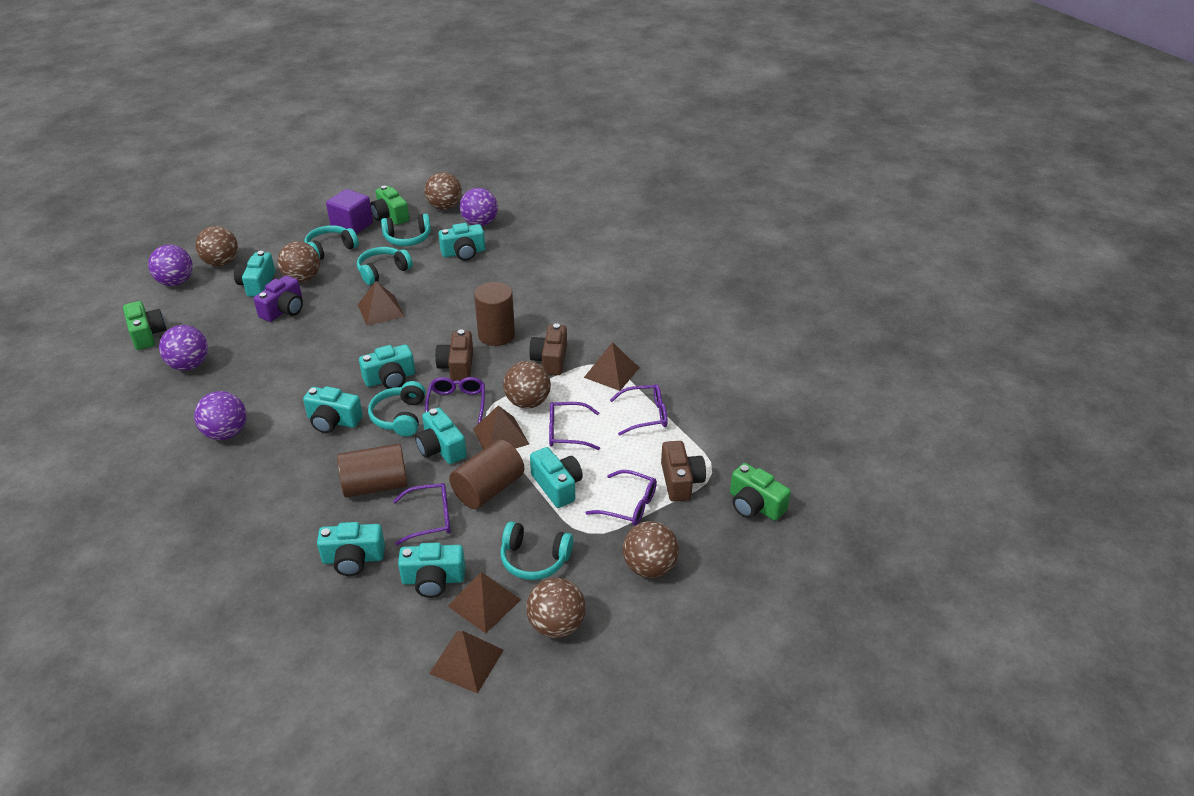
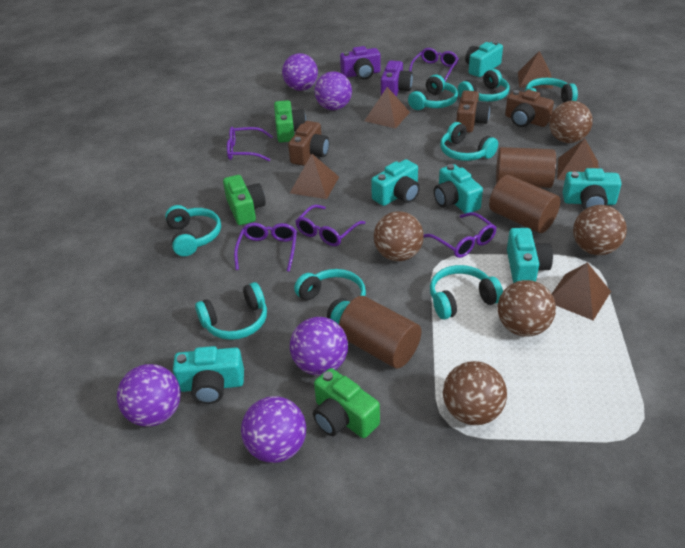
brown ball: [195,226,238,266] [277,241,320,283] [424,172,462,210] [503,361,551,408] [526,578,586,638] [623,521,679,578] = 6 -> [374,211,424,261] [443,361,507,425] [498,280,556,337] [549,101,593,143] [573,205,627,255] = 5
purple ball: [148,245,193,286] [159,325,208,371] [194,391,246,440] [460,188,498,226] = 4 -> [117,364,181,427] [241,396,306,463] [282,53,318,91] [290,317,348,376] [314,71,352,110] = 5
purple camera: [254,275,303,322] = 1 -> [340,46,381,80] [381,61,413,97] = 2
purple cube: [326,189,373,234] = 1 -> none = 0
turquoise camera: [234,251,275,297] [303,386,363,433] [317,522,385,576] [359,344,415,389] [398,543,465,598] [415,407,467,464] [438,223,485,261] [530,447,583,508] = 8 -> [173,346,244,404] [371,159,420,206] [434,164,483,214] [465,41,503,77] [507,228,553,283] [562,168,622,210] = 6
turquoise headphones: [305,225,359,260] [357,247,413,285] [368,381,425,437] [381,214,431,246] [500,521,574,580] = 5 -> [165,205,221,256] [195,282,267,340] [294,269,366,324] [408,74,458,110] [430,265,503,319] [440,122,498,161] [458,69,510,102] [525,78,578,102] = 8

